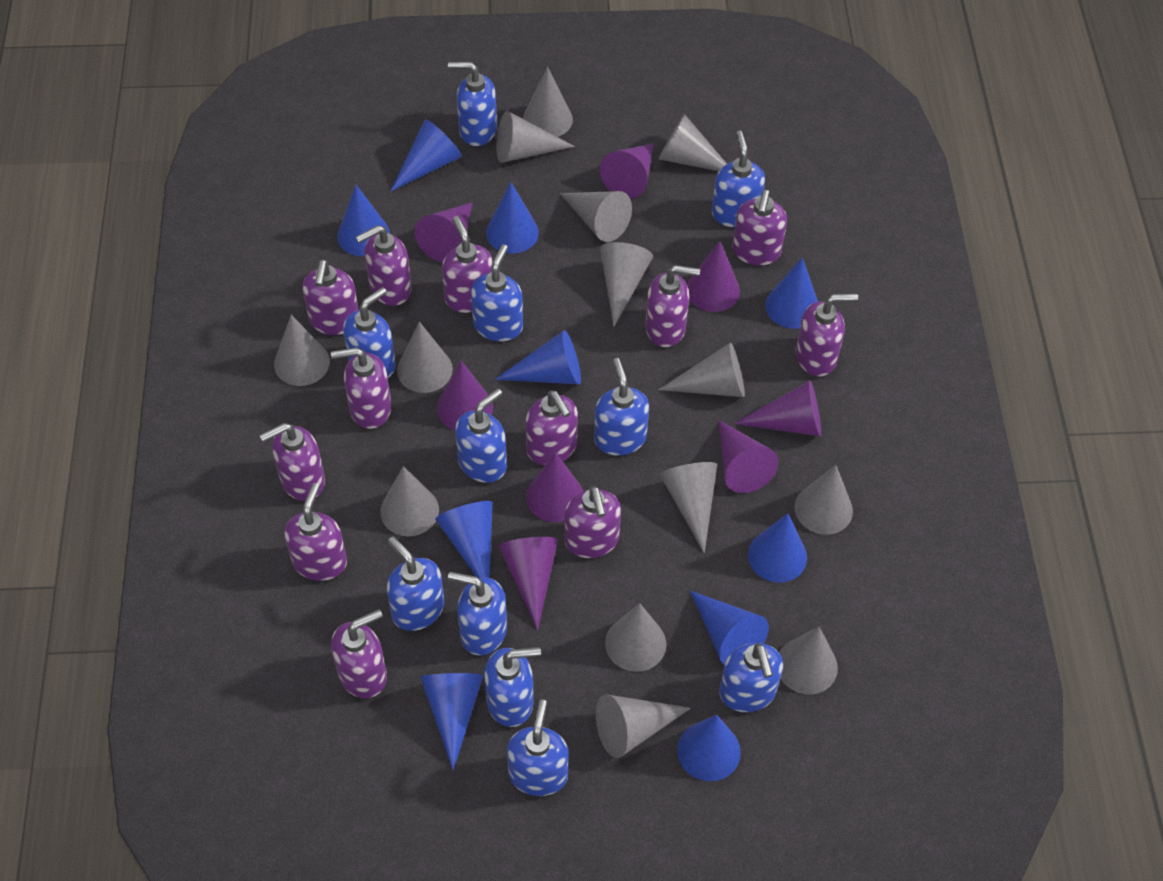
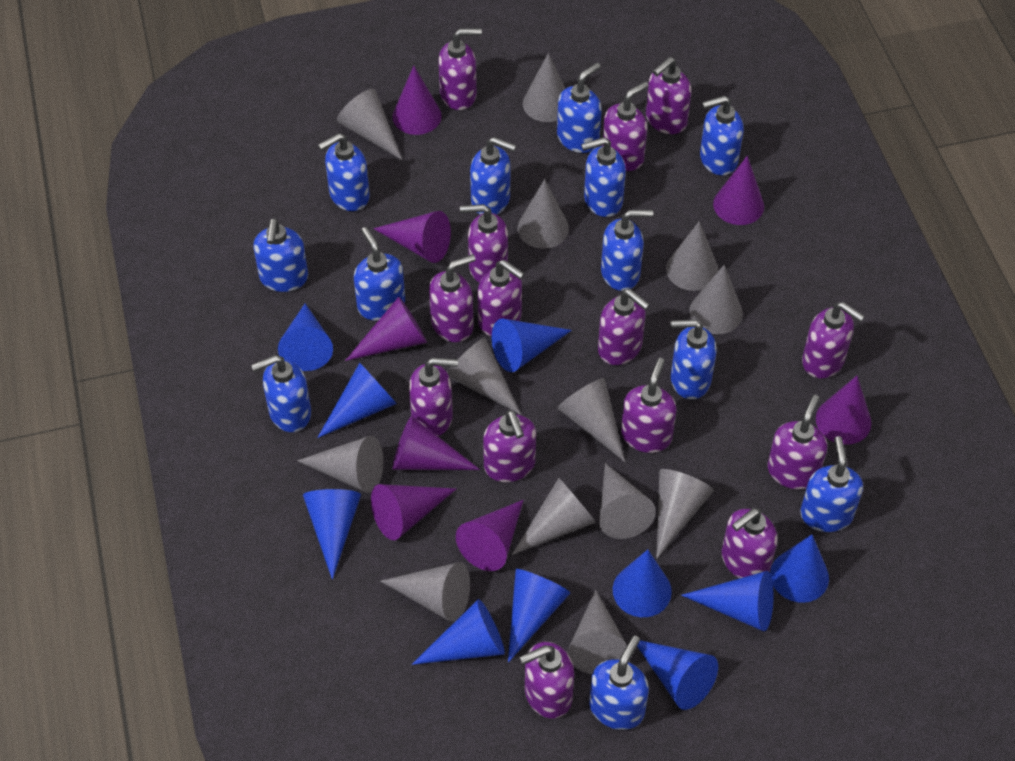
blue soap dispenser: [343,287,396,378] [387,537,444,631] [448,62,497,146] [448,572,507,656] [455,388,507,483] [471,244,523,341] [484,647,541,727] [507,700,569,796] [594,358,649,456] [712,131,765,227] [719,643,783,712] = 11 -> [251,355,311,432] [254,218,308,292] [318,133,370,211] [354,227,405,321] [470,137,516,215] [557,63,602,153] [581,137,626,217] [589,635,649,730] [601,210,653,291] [670,319,717,399] [700,95,744,175] [800,436,863,532] = 12
grey cone: [274,315,330,386] [380,466,439,537] [397,322,453,393] [496,111,575,163] [523,67,573,137] [560,191,632,242] [596,694,691,758] [600,242,653,327] [605,603,666,672] [658,342,745,397] [659,114,727,171] [660,462,717,553] [779,627,838,695] [795,465,853,535] = 14 -> [297,436,383,493] [337,89,402,160] [381,562,470,622] [447,337,521,415] [512,478,596,555] [518,179,569,249] [523,53,565,122] [557,378,625,462] [568,590,627,674] [599,463,656,539] [656,469,714,559] [666,221,718,291] [689,265,743,334] = 13
purple soap dispenser: [259,423,325,501] [284,483,347,581] [302,259,359,335] [331,347,392,429] [331,609,387,698] [356,225,412,306] [442,216,493,313] [525,391,578,465] [564,486,621,558] [645,265,700,347] [732,189,787,265] [795,293,858,376] = 12 -> [409,358,458,436] [429,254,476,342] [438,28,482,110] [460,204,508,283] [477,260,525,336] [483,410,536,482] [520,642,574,718] [598,289,650,365] [602,82,649,171] [621,358,677,453] [646,57,692,134] [722,508,778,578] [767,395,827,489] [802,302,865,378] = 14

